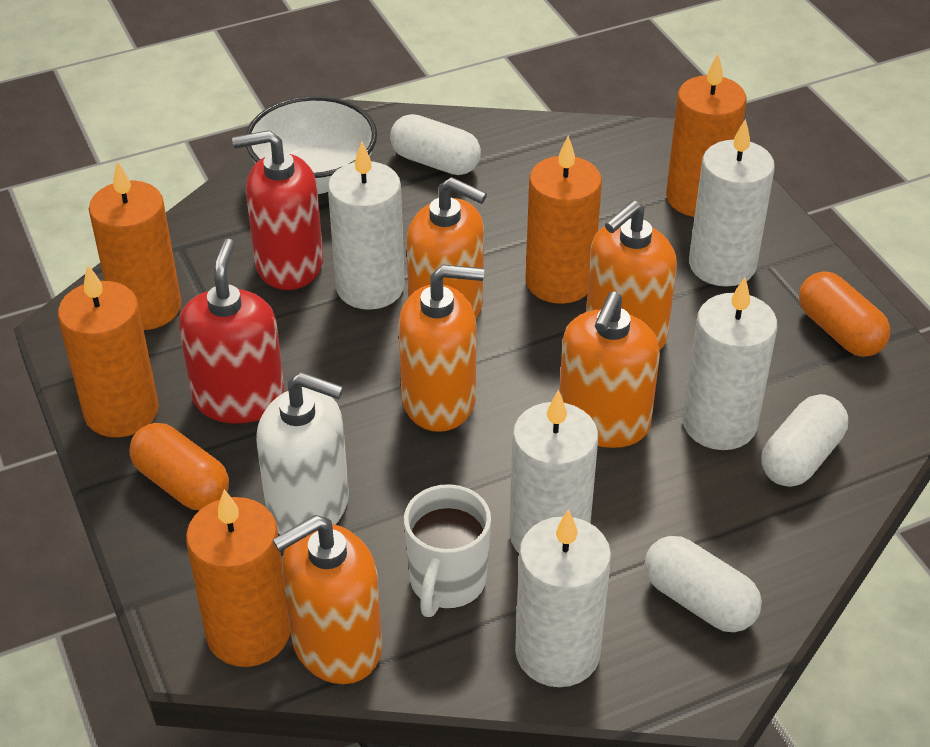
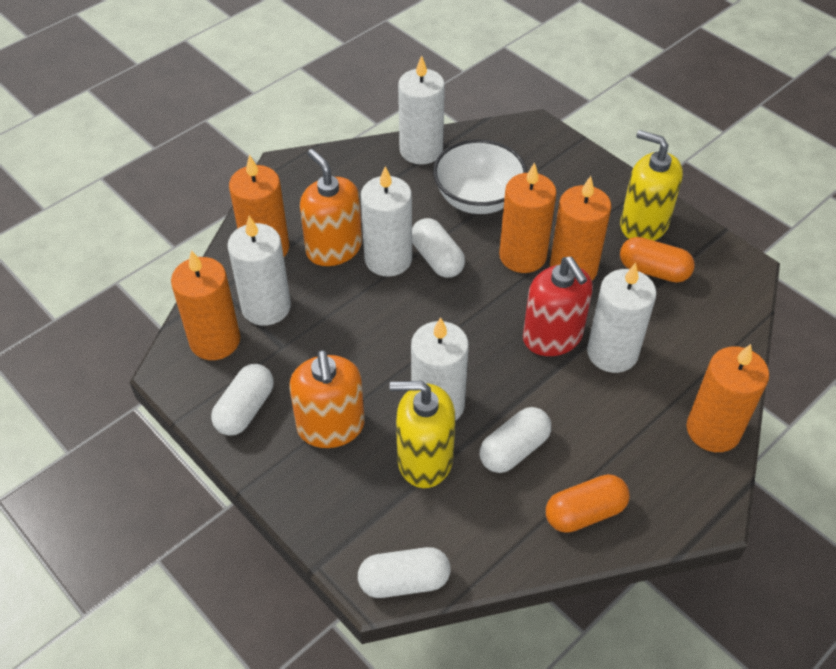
orange soap dispenser: [272,515,382,684] [398,265,484,432] [406,177,487,319] [559,291,660,448] [586,200,677,349] = 5 -> [290,350,365,448] [300,149,362,266] = 2
red soap dispenser: [179,239,285,423] [232,130,323,290] = 2 -> [523,257,593,356] = 1
white capsule: [390,114,481,175] [644,536,762,632] [761,394,848,487] = 3 -> [211,364,274,436] [358,547,450,598] [412,218,465,278] [480,407,551,473] = 4
white mug: [404,484,491,617] = 1 -> none = 0
white soap dispenser: [256,372,349,535] = 1 -> none = 0
yellow soap dispenser: none = 0 -> [390,381,455,488] [620,130,683,241] = 2

